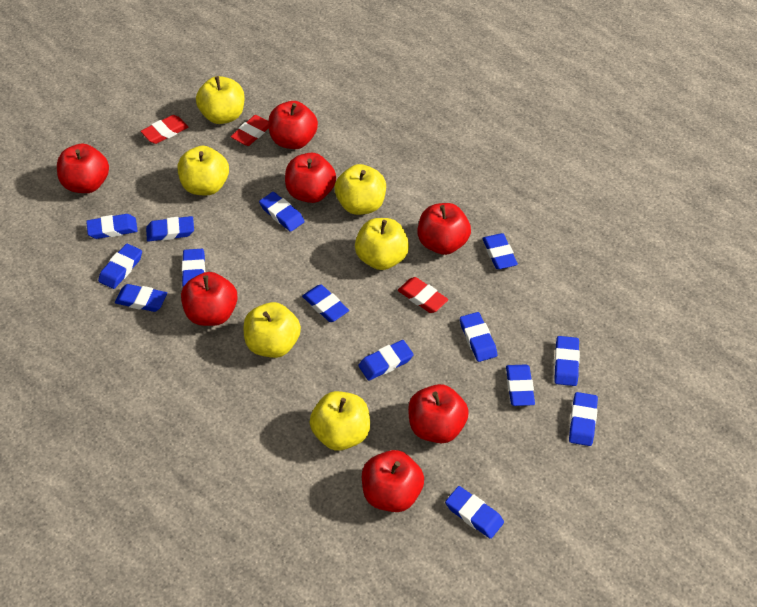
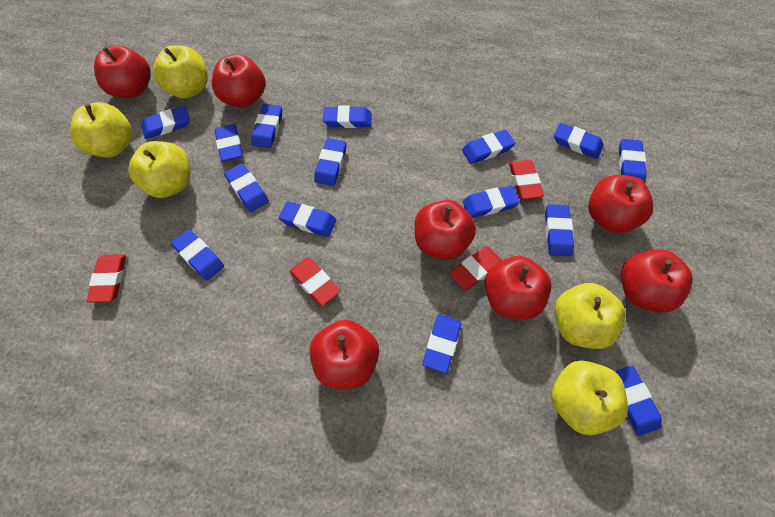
blue eraser: [86,214,138,239] [98,243,142,289] [115,284,167,312] [146,216,194,242] [182,249,205,287] [259,192,305,232] [302,285,349,322] [358,340,414,381] [445,486,504,539] [460,312,497,362] [482,233,518,269] [506,364,535,406] [554,336,580,386] [569,392,598,446] = 14 -> [141,106,190,139] [171,229,224,281] [215,124,243,161] [224,163,269,212] [251,104,282,148] [279,201,336,237] [314,138,347,186] [323,106,372,128] [422,315,461,373] [462,130,515,164] [463,186,520,218] [545,204,574,256] [554,123,604,159] [614,366,662,436] [619,139,647,183] = 15
red eraser: [141,115,188,144] [231,115,269,146] [398,277,448,313] = 3 -> [87,254,126,303] [290,258,340,306] [449,247,502,290] [509,160,544,199] = 4
yellow apple: [178,146,229,195] [196,76,245,124] [244,302,301,358] [310,391,370,451] [334,164,386,215] [355,218,409,270] = 6 -> [70,102,132,158] [128,141,190,198] [153,45,208,99] [551,361,628,435] [554,283,625,349] = 5

